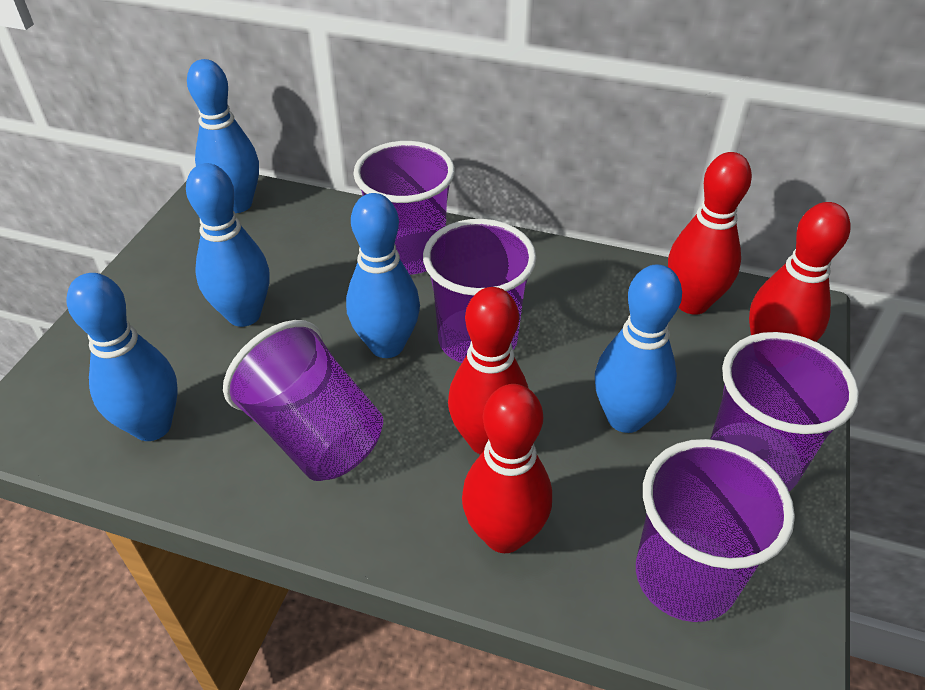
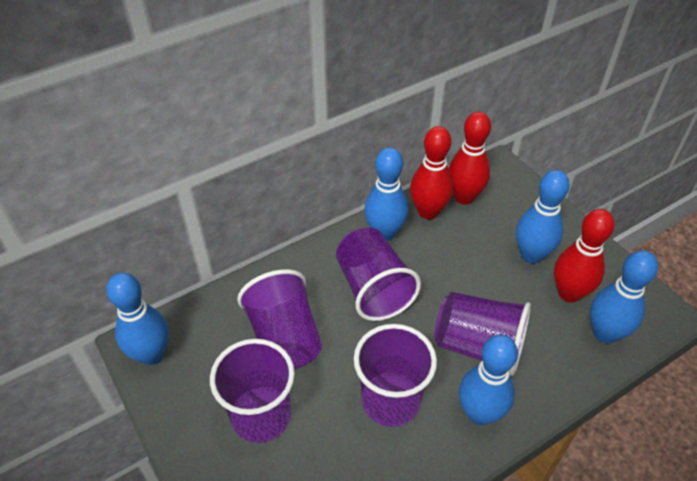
red bowling pin: [448,287,529,455] [462,384,552,553] [668,152,752,315] [749,202,851,342] = 4 -> [410,126,453,219] [448,112,491,205] [554,209,615,303] = 3

